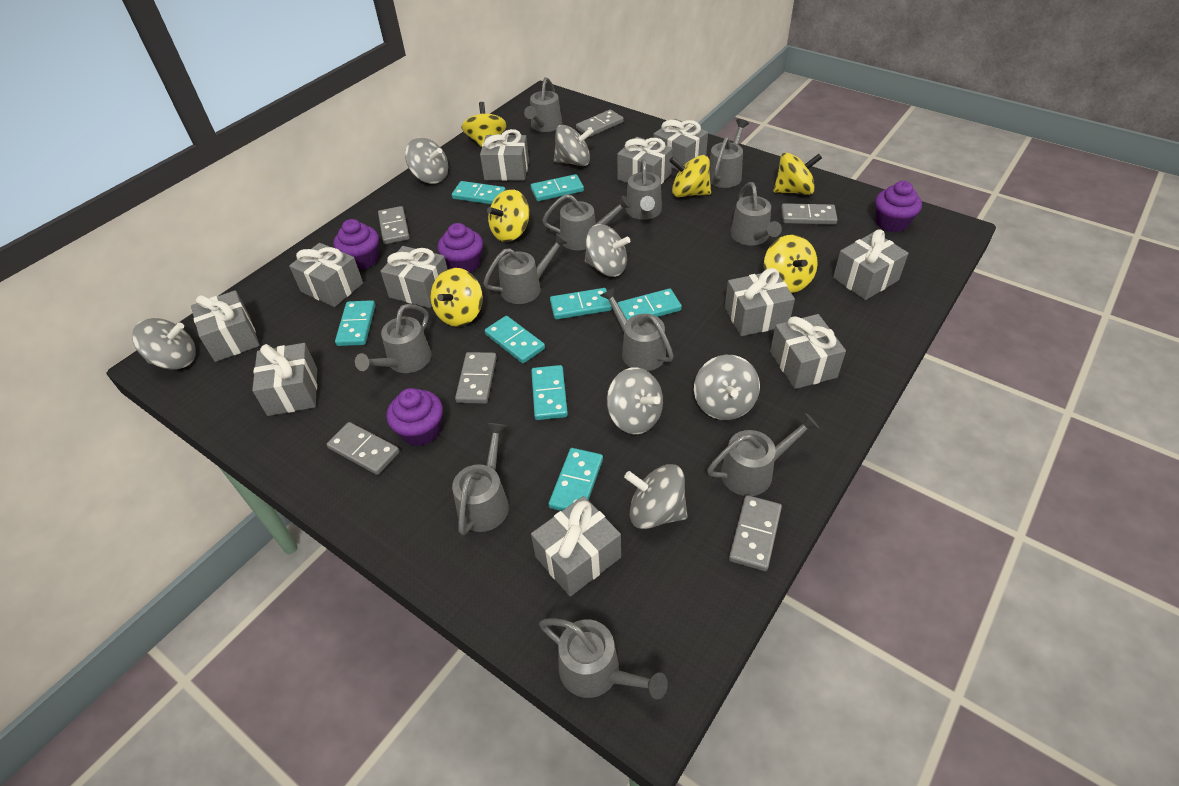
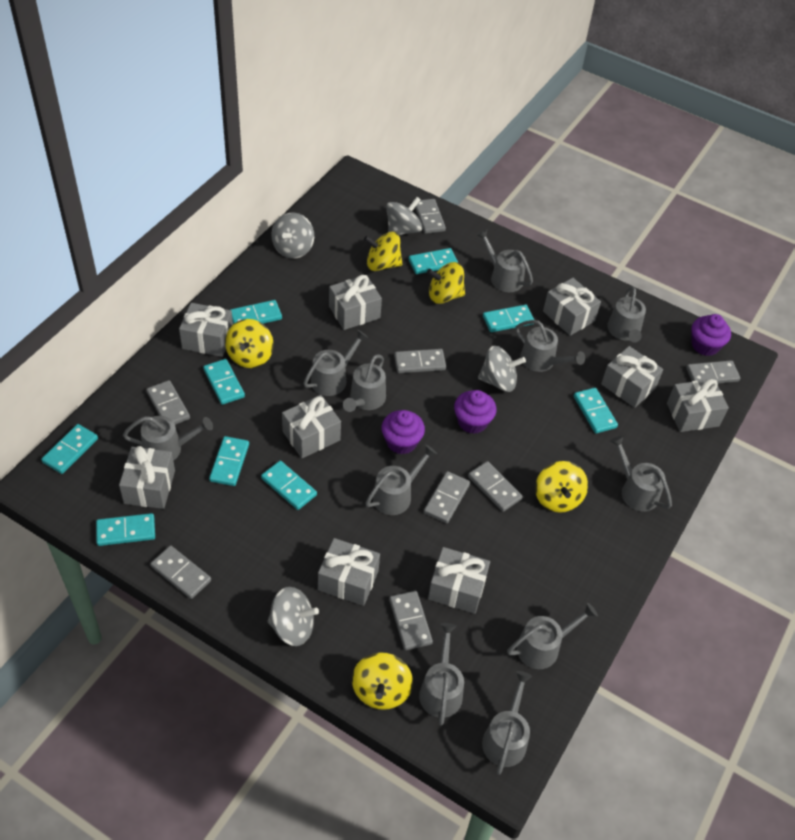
grey domino: [327,422,399,475] [378,206,409,244] [455,352,497,404] [576,110,624,137] [729,495,782,571] [781,203,837,225] = 6 -> [146,380,190,425] [150,545,211,599] [389,591,433,650] [394,349,446,373] [415,199,446,234] [424,471,470,523] [468,461,523,512] [686,360,740,383] = 8
grey gift: [191,290,260,362] [252,343,317,416] [289,243,363,307] [380,246,447,308] [480,129,529,181] [531,496,621,597] [617,137,673,184] [653,119,708,171] [724,268,795,336] [770,314,846,389] [833,229,909,300] = 11 -> [119,446,175,509] [179,303,233,357] [282,395,341,458] [318,538,380,606] [329,275,382,330] [428,547,490,614] [543,278,601,336] [601,346,663,408] [667,379,729,432] = 9
grey spinning top: [132,318,196,370] [405,138,448,184] [554,125,594,166] [585,224,630,277] [607,367,663,434] [624,464,688,529] [694,355,760,420] = 7 -> [267,587,319,646] [271,213,314,259] [386,197,422,235] [478,346,526,392] = 4
purple cupcake: [333,219,379,270] [386,388,443,446] [438,223,483,273] [875,181,922,232] = 4 -> [382,410,425,454] [454,390,496,434] [691,314,731,356] = 3
turquoise domino: [335,300,375,346] [452,181,506,204] [485,316,545,363] [531,174,584,201] [531,365,568,420] [549,448,603,511] [550,288,612,320] [617,288,682,320] = 8 -> [41,424,98,474] [96,513,155,546] [203,359,245,405] [209,436,249,486] [230,300,282,324] [261,461,317,510] [409,248,458,274] [483,305,534,332] [574,388,618,433] = 9
yellow spinning top: [430,268,483,327] [461,102,507,147] [487,189,529,242] [669,155,711,197] [764,235,818,293] [773,152,822,195] = 6 -> [225,319,274,368] [352,652,413,710] [364,232,402,271] [427,262,465,304] [535,461,588,513] = 5

